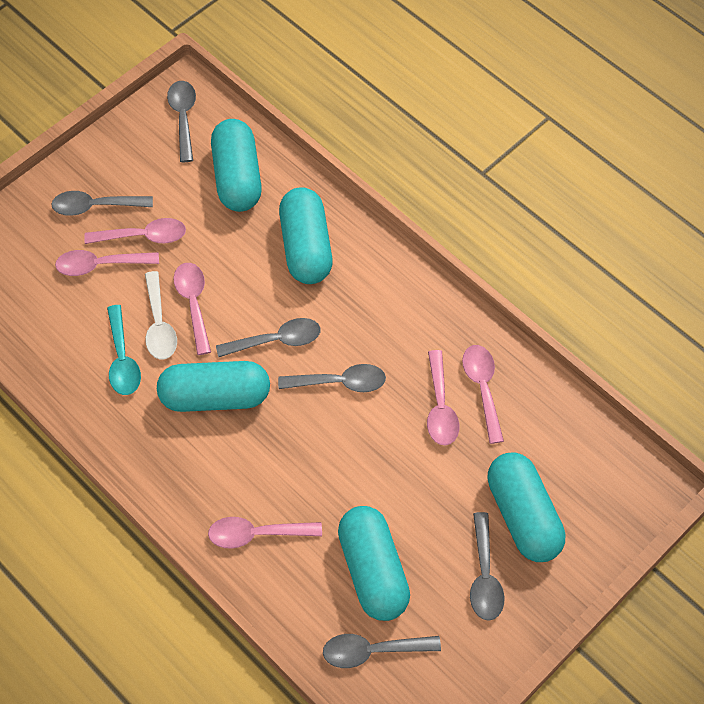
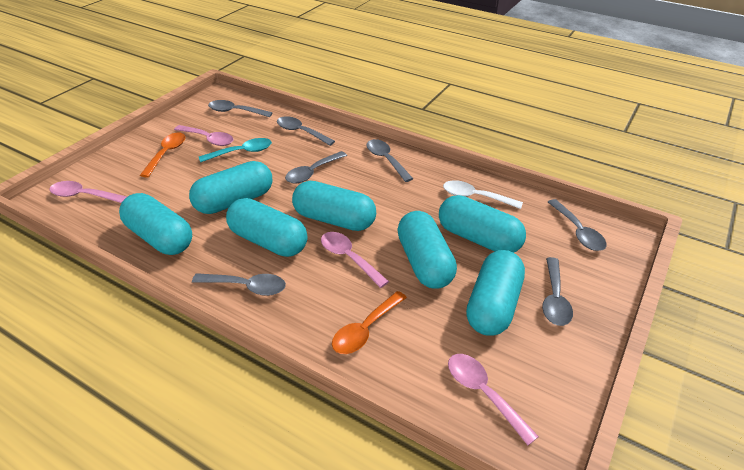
grey spoon: [51,191,153,216] [167,81,196,162] [216,318,320,357] [278,364,386,392] [323,634,441,668] [470,512,505,621] = 6 -> [192,273,286,296] [208,100,272,117] [277,117,335,146] [285,151,347,184] [366,139,413,182] [542,257,573,326] [548,199,607,251] = 7
orange spoon: none = 0 -> [140,133,185,178] [332,291,407,354] = 2
pink spoon: [55,250,159,276] [84,218,186,244] [174,263,211,355] [208,517,322,549] [427,350,459,445] [462,345,504,444] = 6 -> [50,181,127,203] [174,125,233,146] [321,232,389,288] [448,354,539,445] = 4
turquoise capsule: [157,361,270,412] [211,119,262,212] [279,187,333,284] [338,506,410,621] [487,452,565,562] = 5 -> [119,193,192,255] [189,161,272,214] [226,198,308,257] [292,181,376,231] [397,211,457,289] [439,195,526,253] [466,250,525,336] = 7

